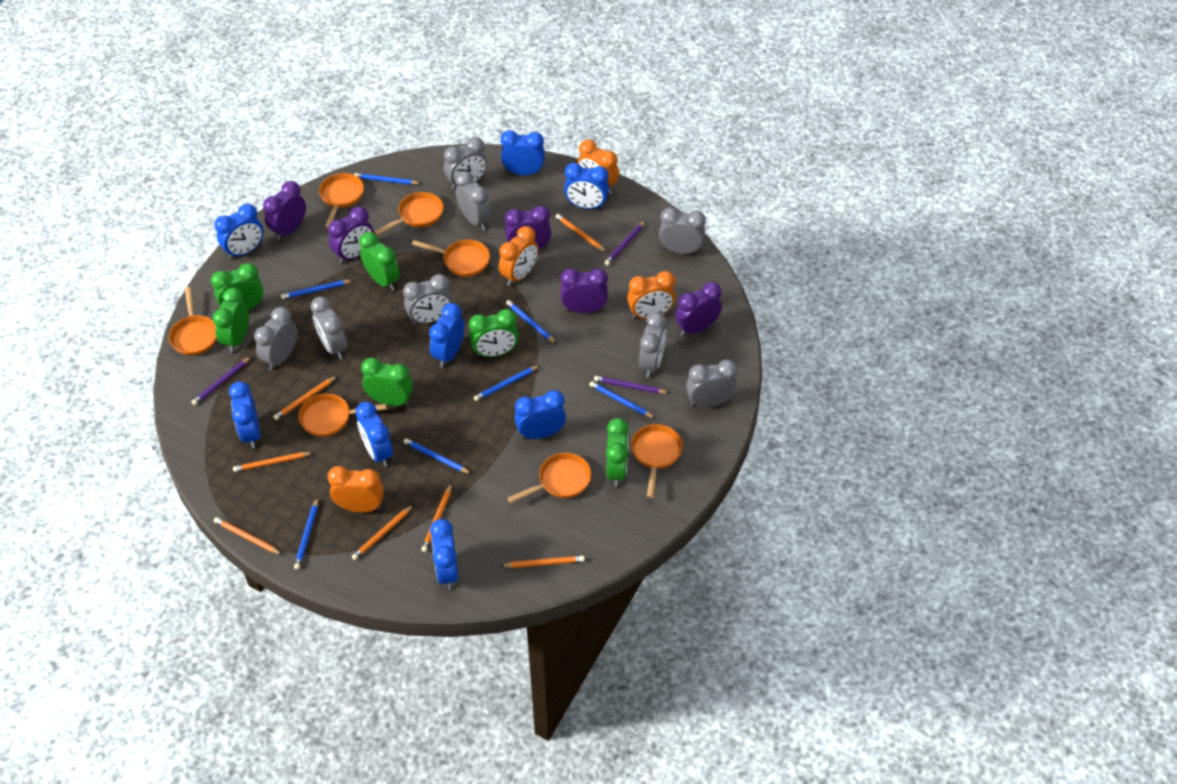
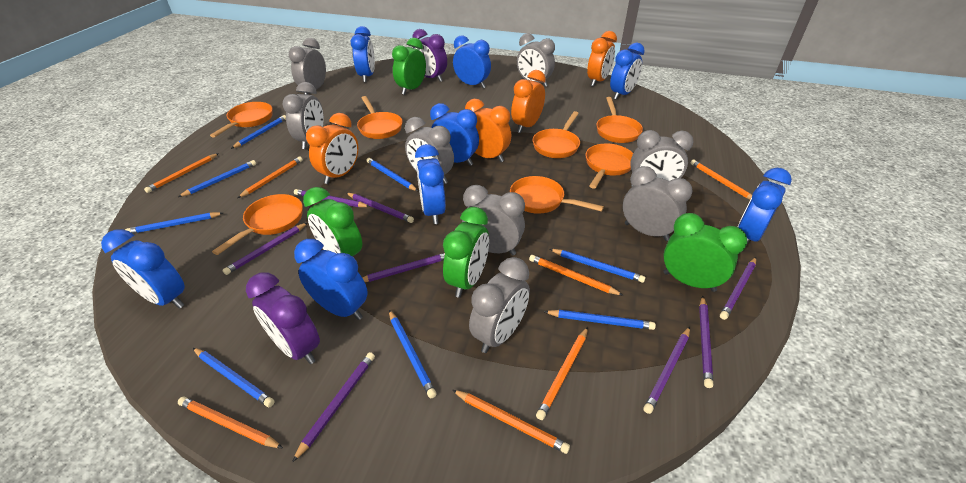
blue pencil: [281,280,353,299] [294,497,318,569] [354,173,421,185] [404,438,472,474] [474,365,540,401] [506,300,556,344] [589,381,655,418] = 7 -> [125,212,223,234] [178,160,256,197] [193,348,274,407] [231,115,286,149] [366,158,418,191] [389,310,437,398] [544,310,656,330] [550,249,646,283] = 8
green clock: [211,263,264,310] [213,287,249,353] [359,232,400,291] [361,357,413,406] [469,309,519,357] [606,418,629,487] = 6 -> [303,187,362,257] [392,38,426,95] [443,207,489,298] [663,213,747,292] = 4
purple clock: [263,181,306,240] [328,206,373,264] [505,206,551,250] [561,269,608,313] [675,282,722,336] = 5 -> [246,273,320,364] [412,29,447,82] = 2
purple pencil: [192,356,252,405] [594,376,669,394] [605,220,646,265] = 3 -> [223,223,307,275] [292,352,375,462] [294,189,370,207] [346,193,414,223] [362,253,445,282] [644,327,690,414] [699,296,713,388] [720,257,756,320] = 8

